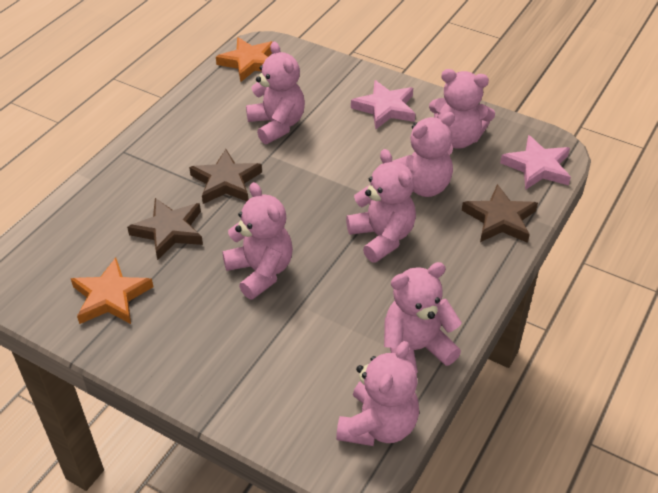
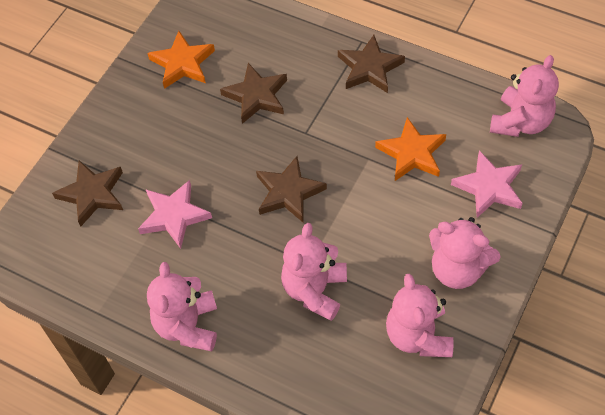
brown star: [127,198,203,260] [189,149,262,204] [462,184,538,243] = 3 -> [52,160,123,227] [220,63,287,124] [256,156,327,223] [338,35,405,93] = 4
pink teddy bear: [222,182,293,300] [246,42,305,144] [336,341,419,446] [346,149,416,263] [384,262,462,373] [393,112,455,197] [429,69,495,149] = 7 -> [147,262,217,351] [281,223,347,321] [386,274,453,357] [429,217,500,289] [490,55,559,137] = 5

